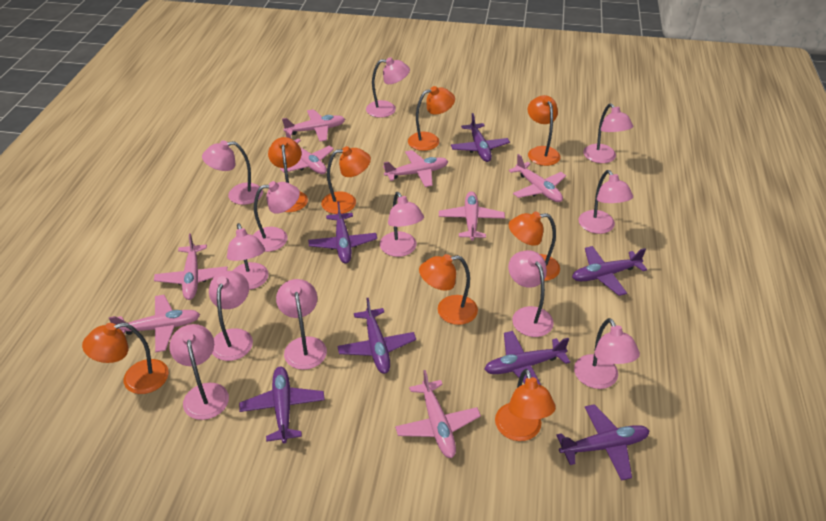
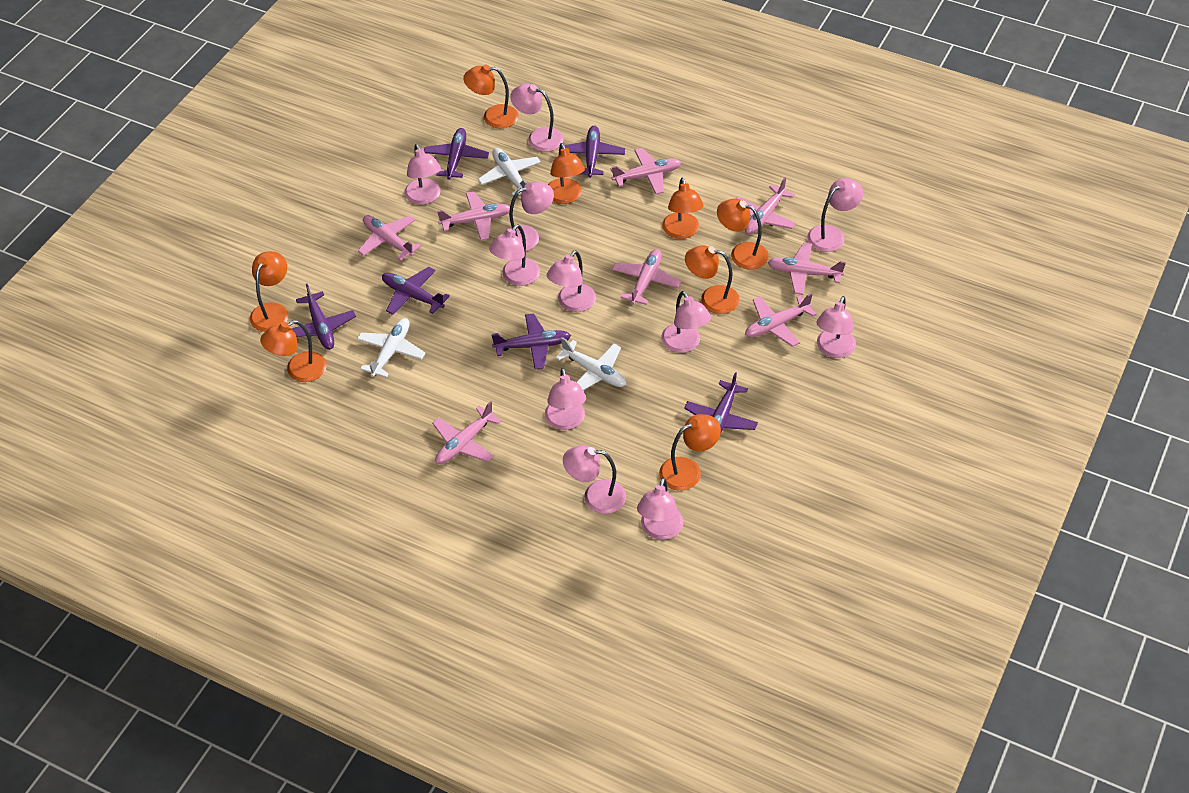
pink lamp: [169,324,229,420] [202,140,263,205] [209,271,253,361] [227,223,269,290] [253,181,300,252] [276,279,327,370] [366,57,410,118] [380,192,424,257] [508,250,554,337] [574,318,640,389] [578,170,633,234] [583,103,633,163] = 12 -> [404,144,441,205] [489,224,540,286] [504,182,554,251] [510,83,563,152] [545,368,586,430] [547,250,596,312] [563,445,626,514] [637,477,683,540] [661,291,711,353] [807,178,863,252] [816,296,856,358] = 11
purple plane: [239,366,325,443] [308,202,377,263] [337,298,416,374] [451,113,510,162] [484,331,570,385] [556,404,650,481] [572,246,647,296] = 7 -> [292,284,356,350] [382,267,450,315] [424,128,489,180] [492,313,571,370] [564,126,625,178] [684,372,758,433] = 6
white plane: none = 0 -> [357,318,426,378] [478,148,541,196] [556,337,626,390] = 3

